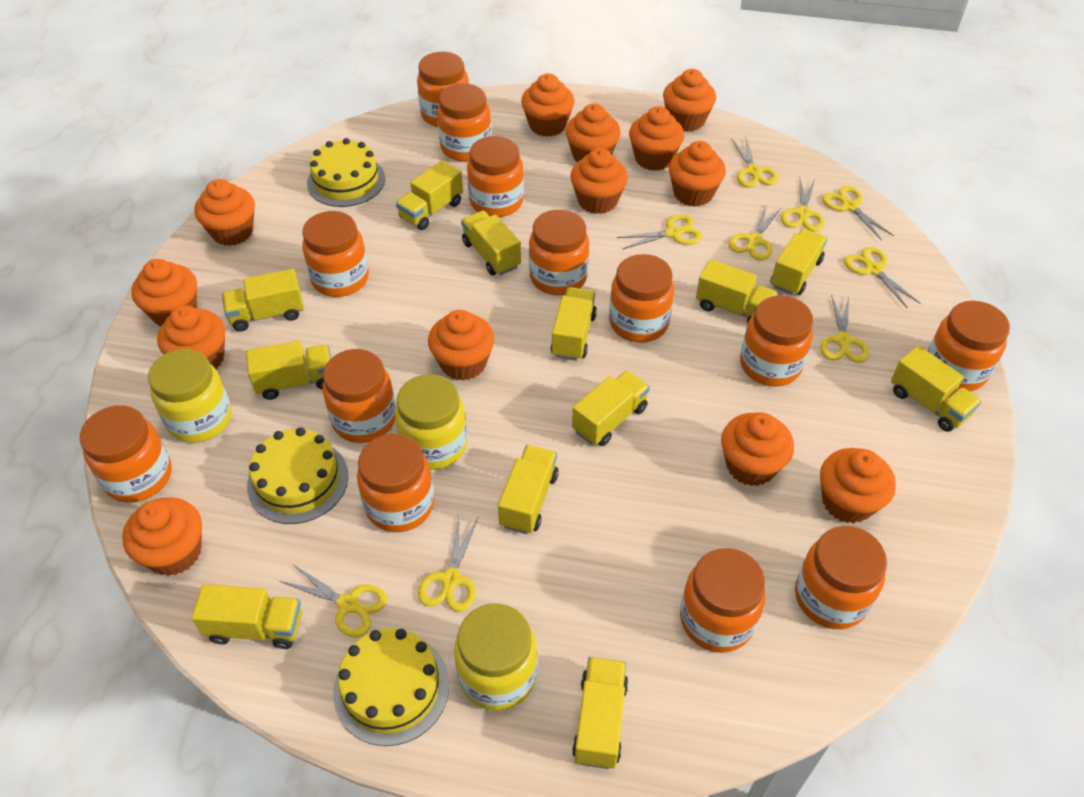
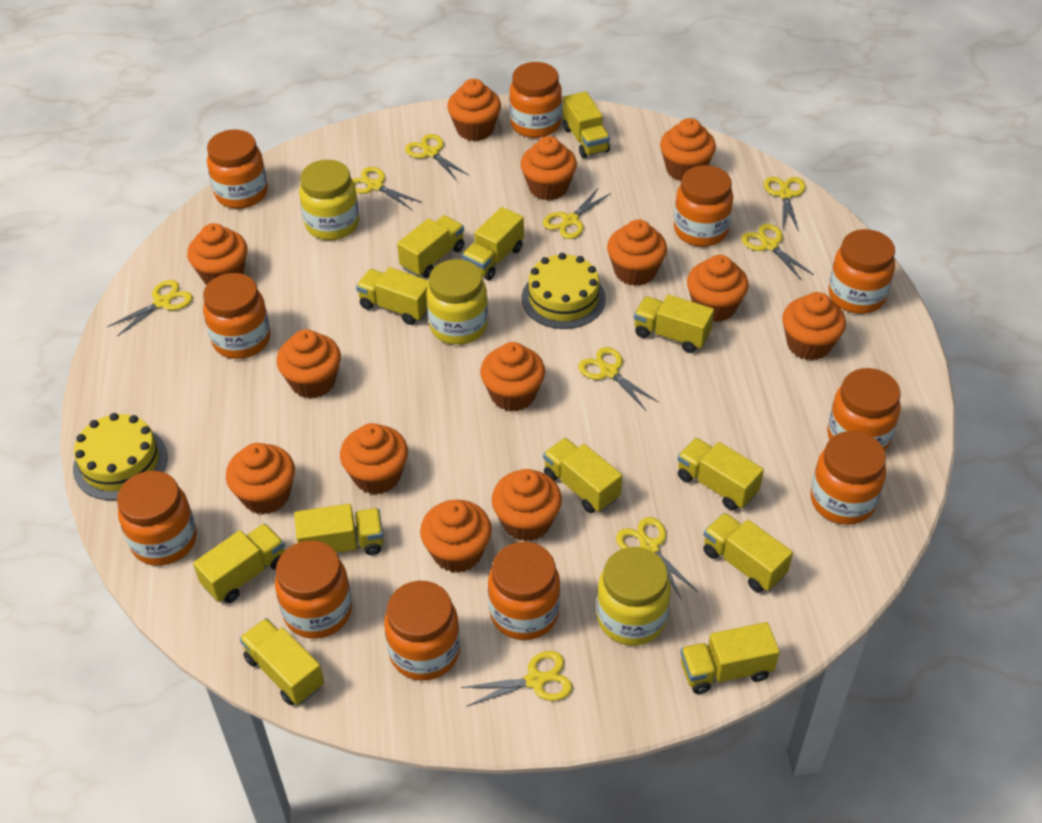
orange jar: [80,405,172,503] [302,211,369,297] [323,349,396,443] [357,434,434,532] [417,52,469,127] [437,83,492,162] [467,136,524,217] [529,209,589,295] [609,254,674,343] [680,548,766,653] [740,295,813,387] [795,526,887,629] [928,301,1010,391] = 13 -> [117,471,197,566] [203,273,270,359] [207,129,268,209] [275,540,352,639] [384,581,460,681] [488,542,560,640] [509,62,562,138] [674,165,733,247] [811,431,886,525] [827,368,901,451] [828,229,895,314] = 11
yellow cake: [247,427,348,524] [307,138,385,207] [333,628,449,746] = 3 -> [73,413,168,500] [522,253,606,329] = 2

